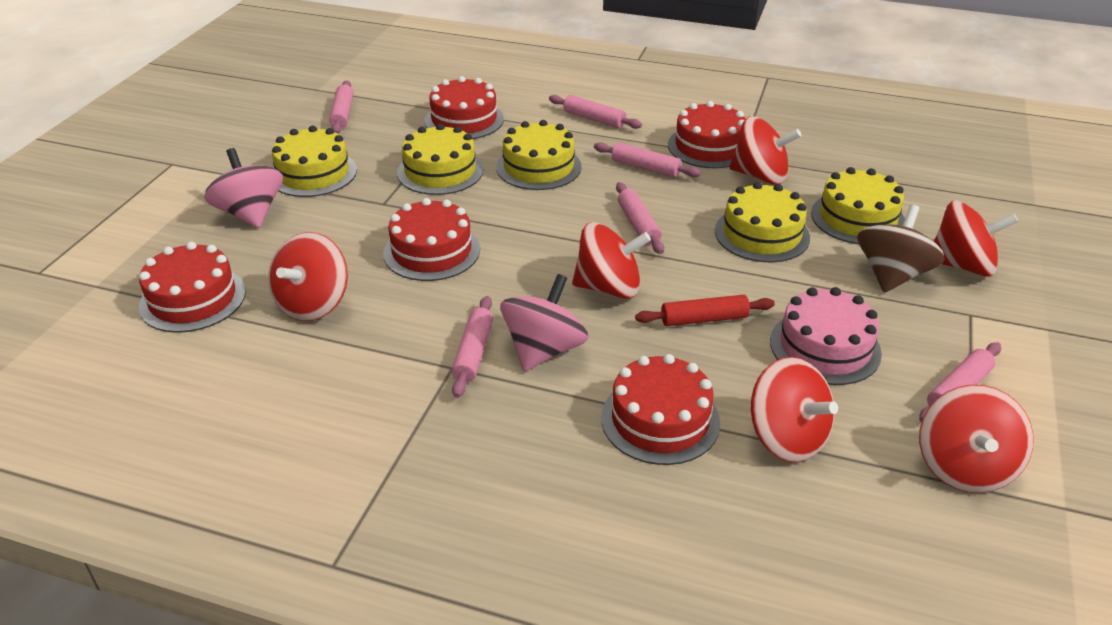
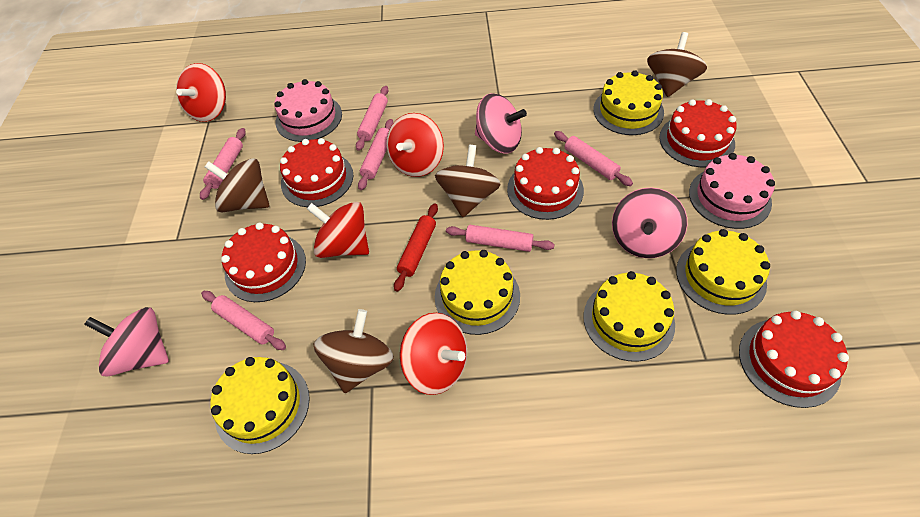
brown spinning top: [858,205,945,293] = 1 -> [205,158,269,212] [314,309,394,393] [435,145,501,217] [647,32,707,97] = 4
pink cake: [770,287,882,385] = 1 -> [275,79,342,142] [689,153,775,229] = 2
pink spinning top: [204,148,283,228] [500,274,588,371] = 2 -> [84,307,169,377] [475,93,527,153] [612,188,687,258] = 3
red spinning top: [268,232,348,321] [572,222,651,299] [730,116,801,185] [751,357,838,462] [919,385,1034,493] [934,201,1018,277] = 6 -> [176,63,226,122] [307,202,369,258] [386,113,444,177] [400,313,467,395] = 4

